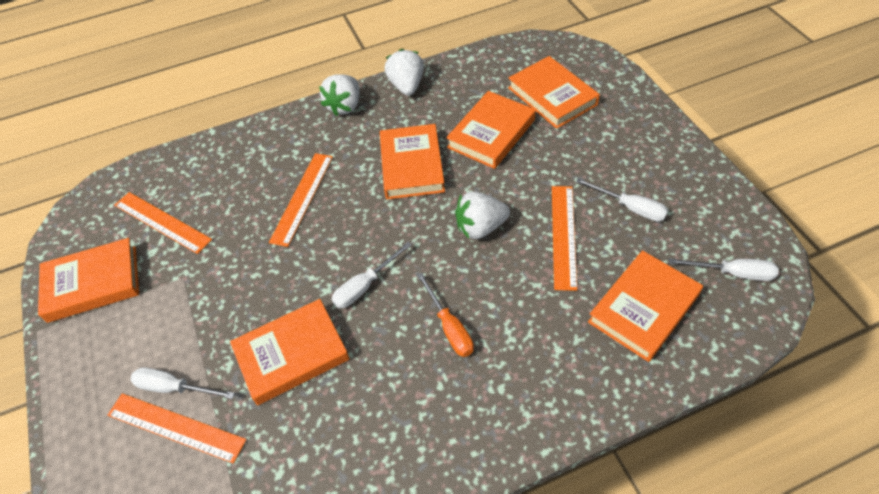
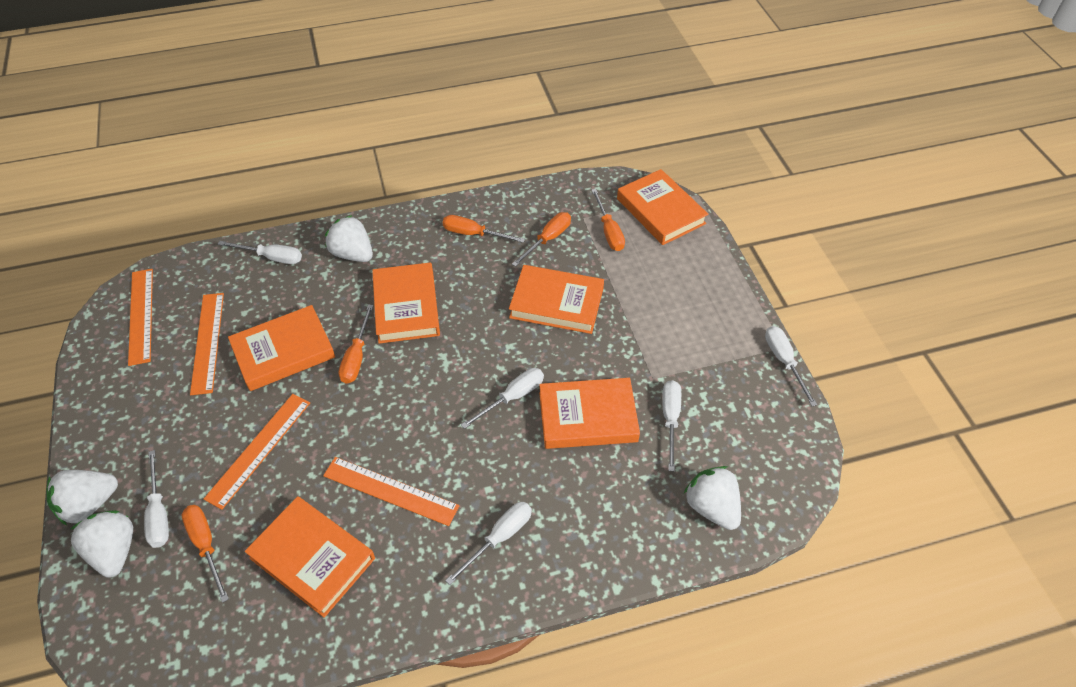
orange screwdriver: [417,273,474,357] = 1 -> [182,505,229,603] [339,304,373,384] [443,215,525,243] [512,212,571,267] [592,189,625,251] = 5
white screwdriver: [131,367,235,399] [332,242,412,308] [576,178,668,222] [669,258,779,281] = 4 -> [144,450,169,548] [218,241,302,264] [445,502,532,585] [461,368,544,429] [662,380,681,472] [765,326,817,407] = 6
white strawberry: [319,74,359,116] [384,49,424,96] [455,192,510,239] = 3 -> [46,470,118,526] [70,510,133,578] [325,215,373,262] [684,466,741,530] = 4

